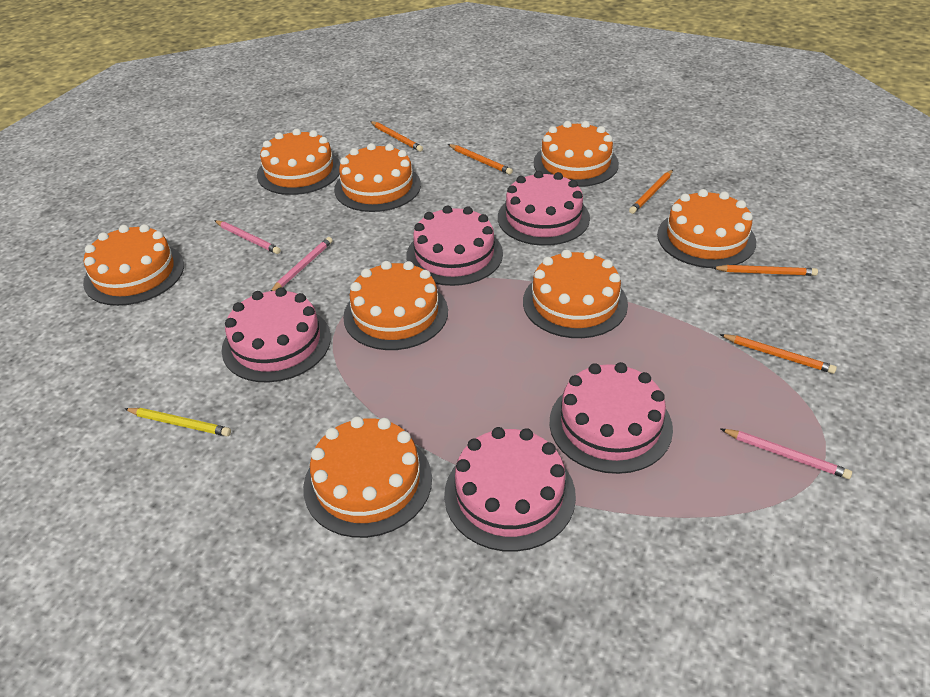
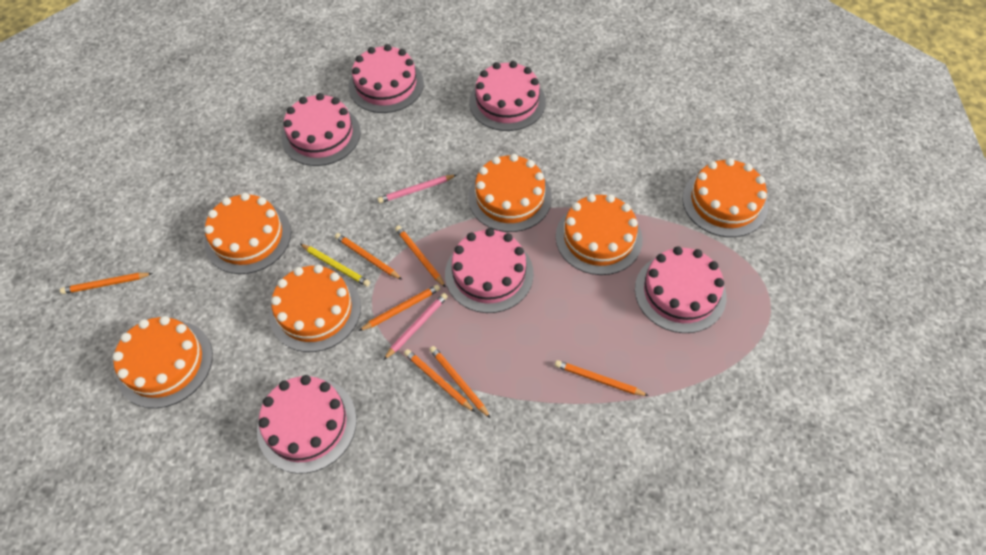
orange cake: [83,224,184,306] [257,129,340,195] [303,416,432,538] [334,143,421,212] [343,261,448,350] [523,249,628,338] [534,121,619,187] [657,189,756,268] = 8 -> [112,316,213,408] [204,193,291,274] [269,265,361,352] [468,154,552,232] [556,194,643,275] [682,158,768,237] = 6
orange pencil: [370,121,423,152] [448,144,513,175] [629,170,673,214] [712,265,818,276] [719,334,837,374] = 5 -> [60,273,153,294] [335,233,402,280] [359,284,440,331] [395,226,446,288] [404,349,475,412] [429,346,491,419] [555,360,649,396] = 7
pink cake: [222,287,331,382] [406,206,503,286] [444,427,576,552] [498,171,590,246] [549,362,673,474] = 5 -> [257,375,357,473] [282,93,361,166] [348,44,424,113] [445,228,534,313] [469,61,546,131] [635,246,726,333] = 6
pink pencil: [214,220,281,254] [271,237,333,291] [721,429,852,479] = 3 -> [378,175,456,203] [383,293,448,360] = 2

